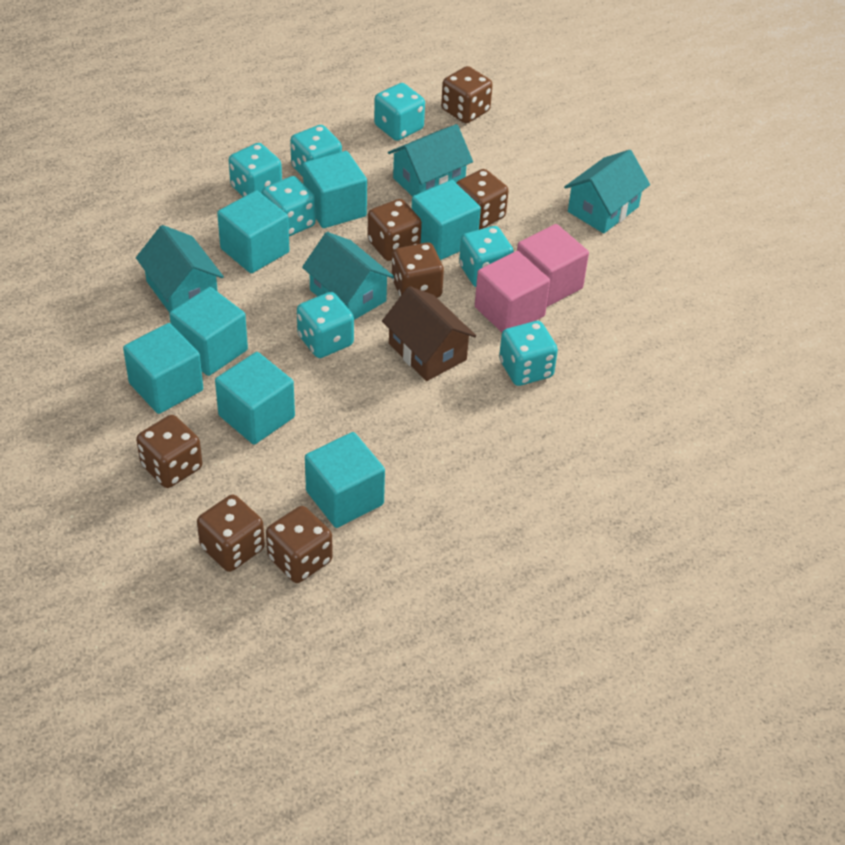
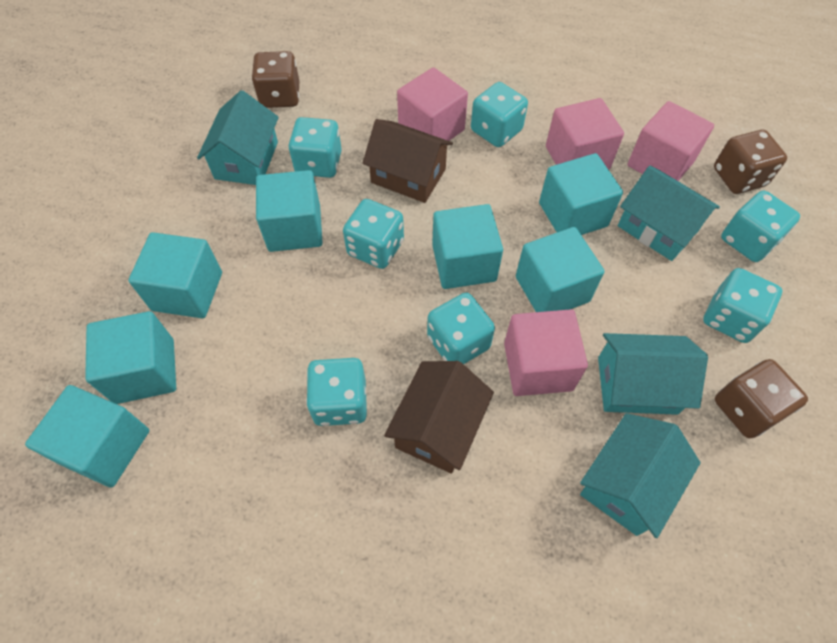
brown dice: [136,415,202,488] [197,495,265,572] [266,506,333,583] [368,199,422,261] [392,242,444,298] [441,66,493,123] [456,169,509,230] = 7 -> [252,51,299,108] [714,130,787,194] [715,359,808,438] = 3
brown house: [382,286,476,381] = 1 -> [362,119,453,203] [384,361,494,474] = 2
pink cube: [475,251,550,332] [517,224,589,307] = 2 -> [397,67,468,141] [504,309,588,396] [546,98,624,170] [627,101,714,181] = 4

